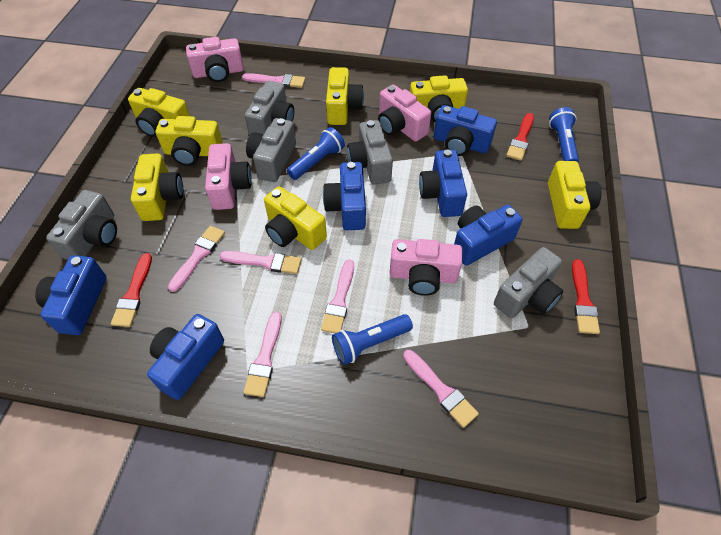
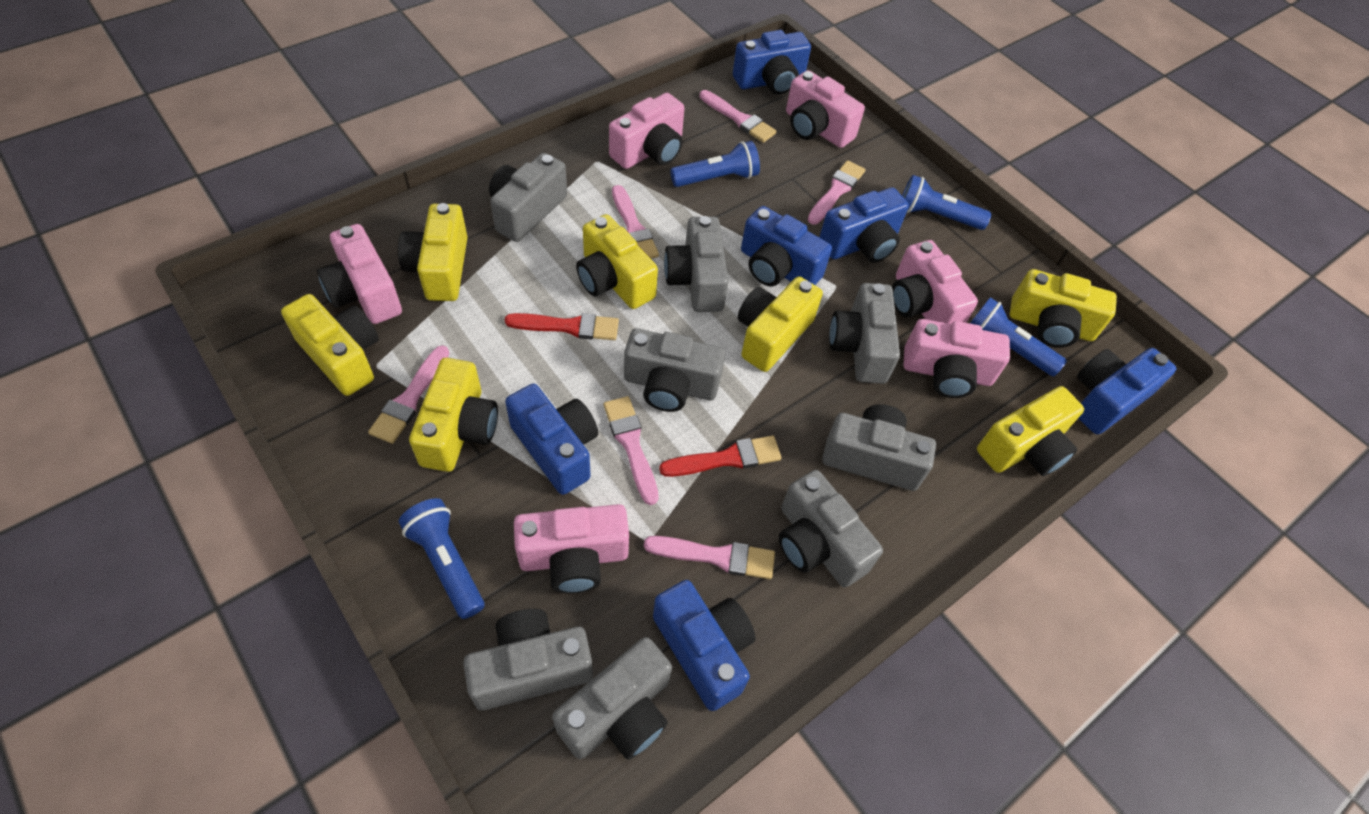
blue flashlight: [287,127,345,180] [332,314,413,365] [549,107,579,162] = 3 -> [399,498,484,619] [670,141,760,187] [902,175,991,230] [970,297,1067,376] = 4
grey camera: [46,190,117,260] [245,81,294,135] [246,118,296,182] [347,120,393,185] [494,247,563,318] = 5 -> [463,609,593,711] [489,153,567,242] [552,637,672,760] [624,328,725,412] [664,216,729,312] [779,470,883,587] [822,404,936,491] [829,283,900,384] = 8
pink camera: [186,37,244,82] [205,143,252,210] [378,85,431,142] [390,239,462,296] = 4 -> [317,224,402,324] [514,504,629,594] [609,93,684,169] [786,70,865,148] [892,240,978,324] [904,319,1010,398] = 6
red brush: [111,253,152,327] [506,113,534,161] [572,259,600,334] = 3 -> [505,313,619,340] [659,436,782,477] = 2

